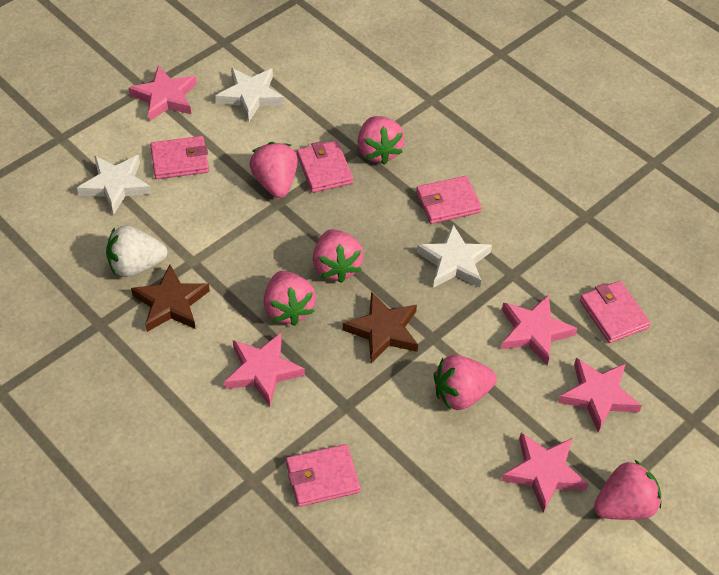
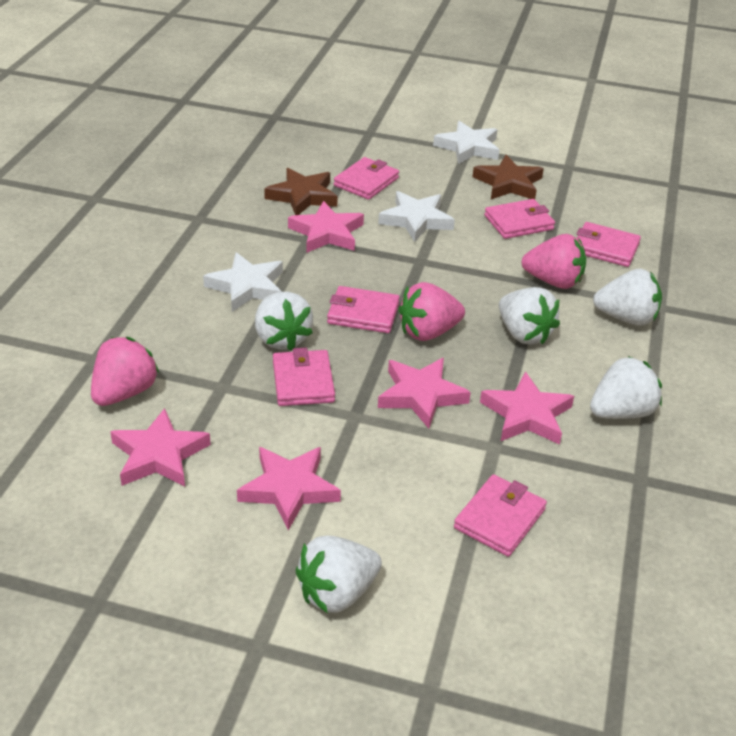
pink strawberry: [249,142,298,198] [264,271,316,326] [313,229,364,283] [358,116,405,165] [434,355,497,410] [594,460,662,520] = 6 -> [91,337,159,406] [398,282,465,341] [522,234,586,289] = 3
pink wallet: [150,136,209,179] [286,444,360,507] [297,141,353,193] [416,176,482,224] [580,281,651,343] = 5 -> [273,348,335,406] [327,286,400,333] [334,157,399,200] [454,474,547,557] [484,199,555,239] [576,222,641,267] = 6
white strawberry: [106,226,167,277] = 1 -> [255,291,313,351] [296,536,382,613] [499,287,560,345] [590,356,662,419] [593,269,662,326] = 5

